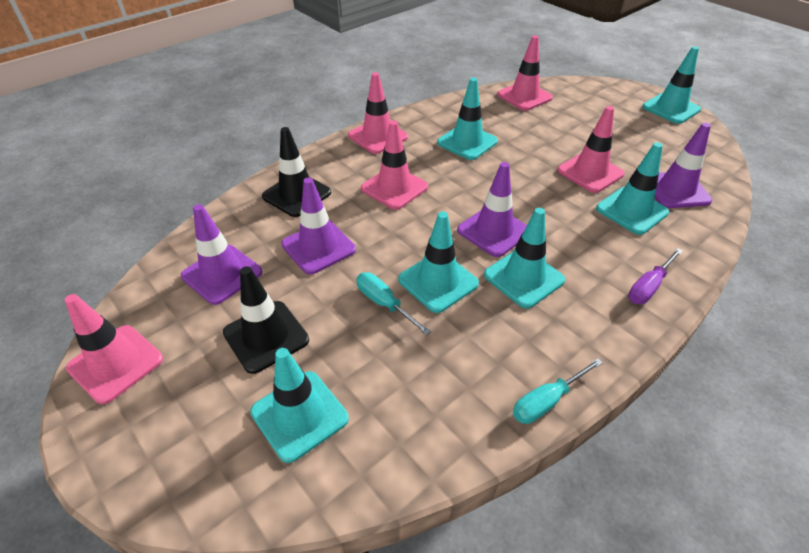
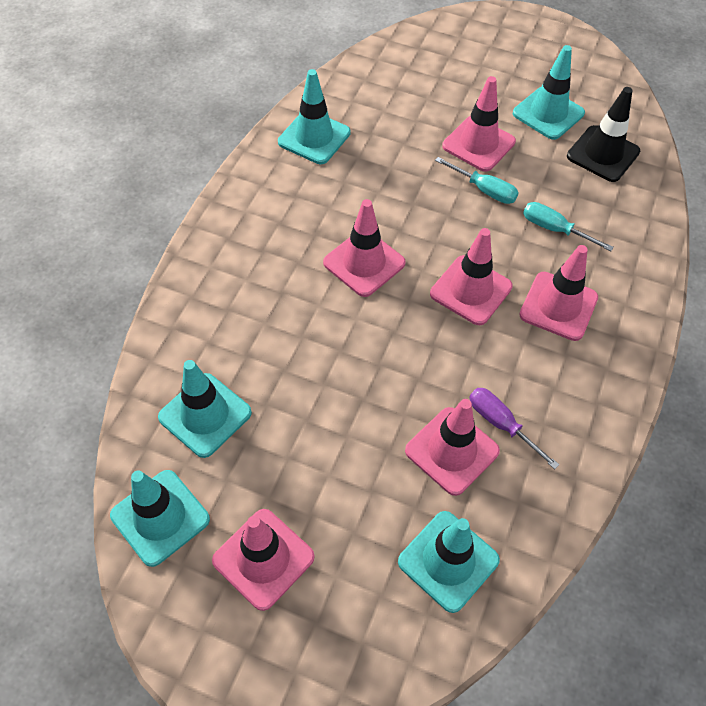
black traffic cone: [223,266,309,374] [262,127,331,217] = 2 -> [567,87,640,182] = 1
pink traffic cone: [65,294,163,405] [348,72,408,154] [361,121,428,210] [497,35,553,111] [557,106,625,193] = 5 -> [212,509,315,611] [323,199,406,297] [405,399,500,496] [430,228,513,325] [442,76,516,172] [519,245,598,341] = 6
purple traffic cone: [181,204,262,305] [281,178,356,275] [457,162,527,257] [655,123,712,208] = 4 -> none = 0
turquoise traffic cone: [250,348,349,463] [398,212,479,313] [437,78,498,160] [484,208,565,309] [596,142,669,235] [642,46,701,124] = 6 -> [110,470,210,567] [158,360,252,458] [278,69,351,164] [398,511,500,613] [513,45,585,140] = 5

